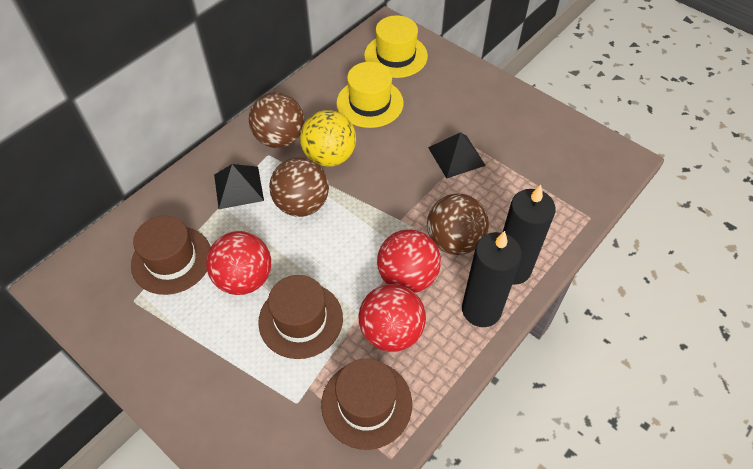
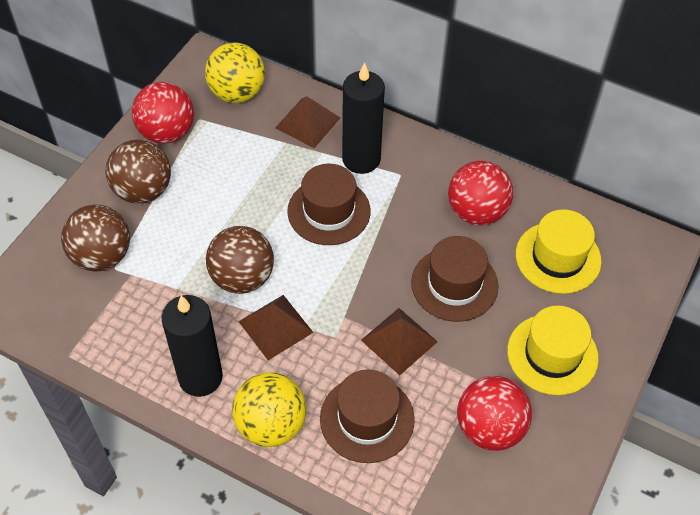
black pyramid: [214,164,264,209] [428,132,486,179] = 2 -> none = 0
brown pyramid: none = 0 -> [238,295,314,360] [275,96,340,148] [361,308,438,375] = 3
yellow ball: [300,110,356,167] = 1 -> [205,42,265,103] [232,372,307,447] = 2

